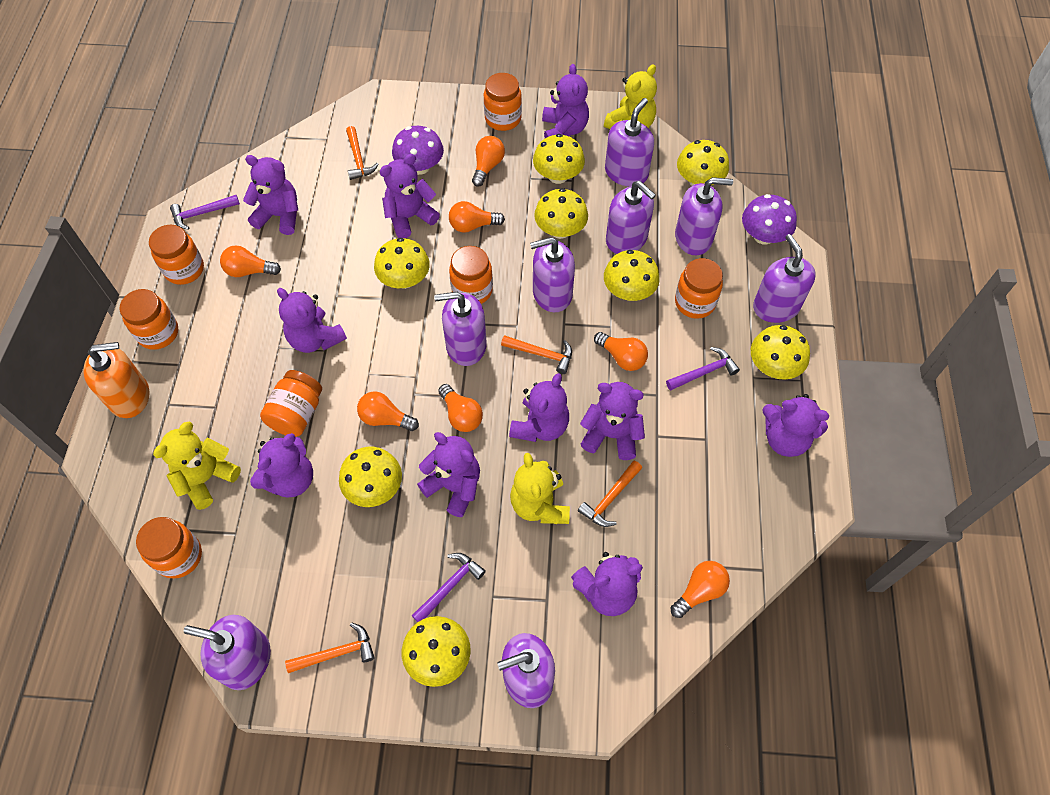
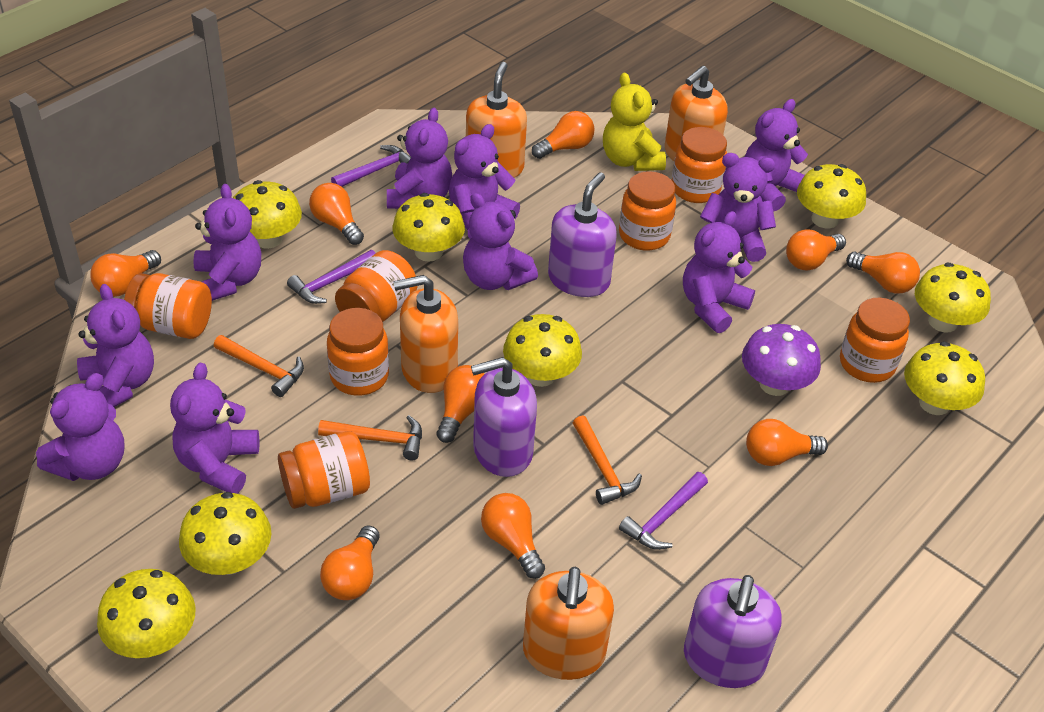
orange hammer: [285,623,375,673] [346,126,379,180] [501,335,572,374] [578,461,642,527] = 4 -> [214,335,304,397] [318,415,422,460] [573,415,642,505] = 3
orange light bulb: [220,246,281,277] [357,391,419,431] [438,384,483,432] [449,201,505,233] [472,136,505,187] [594,332,648,371] [670,561,730,618] = 7 -> [90,250,161,297] [309,183,364,245] [320,525,380,600] [436,365,484,443] [481,493,545,579] [532,111,595,159] [746,419,828,466] [786,229,846,271] [846,252,920,294] = 9
orange soap dispenser: [83,342,149,418] = 1 -> [393,275,458,393] [466,62,527,178] [523,567,614,680] [665,65,728,161] = 4
purple mushroom: [392,126,444,175] [742,194,797,245] = 2 -> [742,324,821,396] = 1
purple soap dispenser: [184,615,271,690] [434,292,487,366] [497,633,555,708] [530,237,575,312] [605,98,654,187] [606,181,656,254] [675,177,733,255] [753,234,816,323] = 8 -> [471,357,537,477] [548,172,617,297] [684,575,782,688] = 3
yellow teddy bear: [153,421,241,510] [510,453,570,524] [604,64,657,129] = 3 -> [603,72,666,171] = 1

